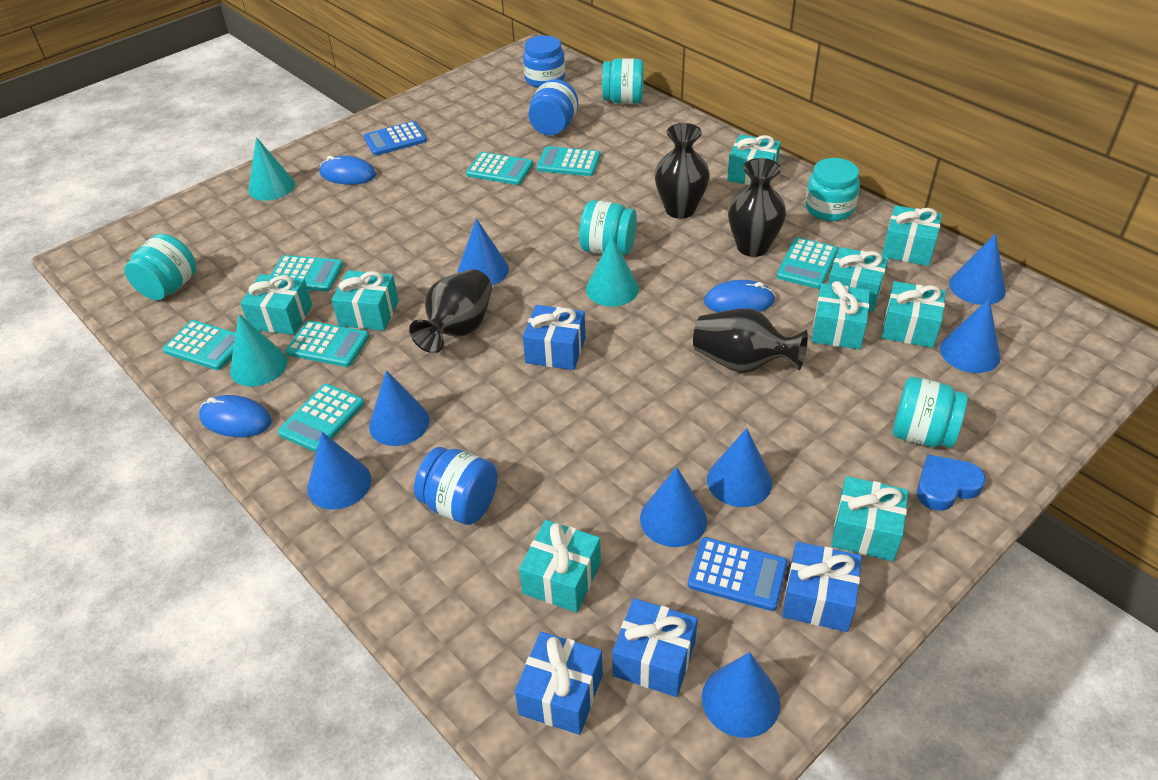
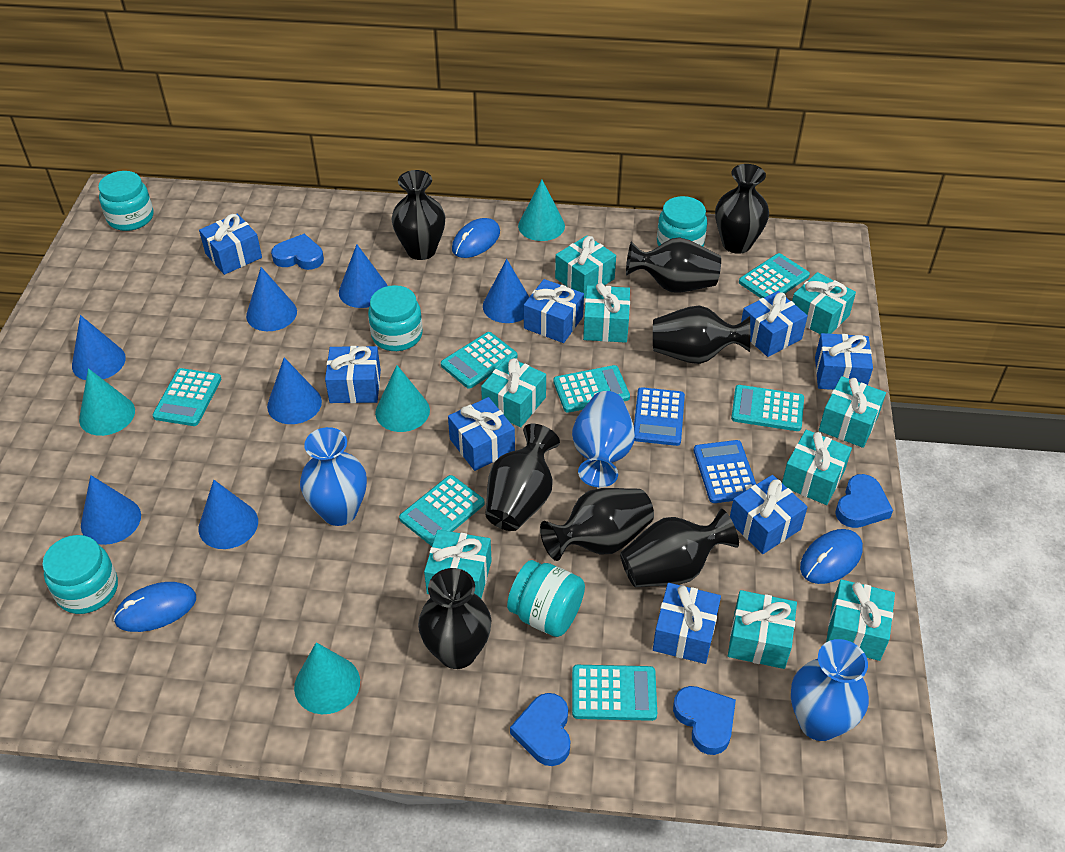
black vase: [409,269,492,353] [654,123,710,219] [693,308,808,373] [728,158,786,257] = 4 -> [391,170,445,260] [418,568,491,669] [485,424,560,531] [540,488,654,561] [620,509,739,587] [626,237,721,292] [653,305,750,364] [715,164,769,254] = 8
blue cone: [307,432,371,510] [369,370,430,446] [457,218,509,285] [640,467,707,547] [702,652,780,738] [707,428,772,507] [940,299,1001,373] [949,233,1006,305] = 8 -> [72,315,126,380] [81,475,141,545] [198,480,258,549] [246,267,297,331] [267,358,322,424] [339,244,387,308] [483,259,529,323] = 7
blue gift: [515,632,603,735] [523,305,586,370] [612,598,698,697] [782,542,862,632] = 4 -> [199,213,262,275] [325,346,381,403] [448,397,515,471] [524,279,584,343] [653,583,721,664] [730,475,808,554] [741,291,808,357] [815,333,873,390] = 8
blue heart: [917,454,986,511] = 1 -> [271,234,324,270] [510,693,570,766] [673,686,736,755] [835,474,893,528] = 4
blue jar: [414,447,498,525] [523,35,565,88] [528,79,578,135] = 3 -> none = 0
blue vase: none = 0 -> [300,427,367,526] [572,391,635,487] [791,639,869,741] = 3
turquoise cone: [230,314,287,386] [248,137,295,201] [586,237,639,307] = 3 -> [79,368,135,436] [294,642,360,714] [375,365,430,432] [518,180,565,241] = 4

